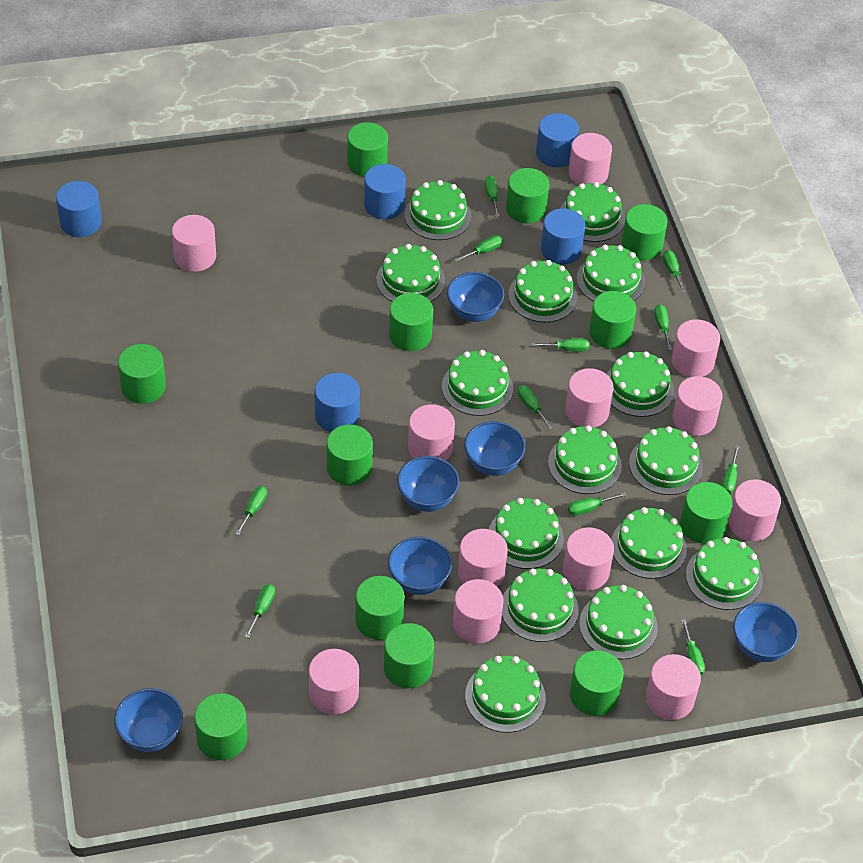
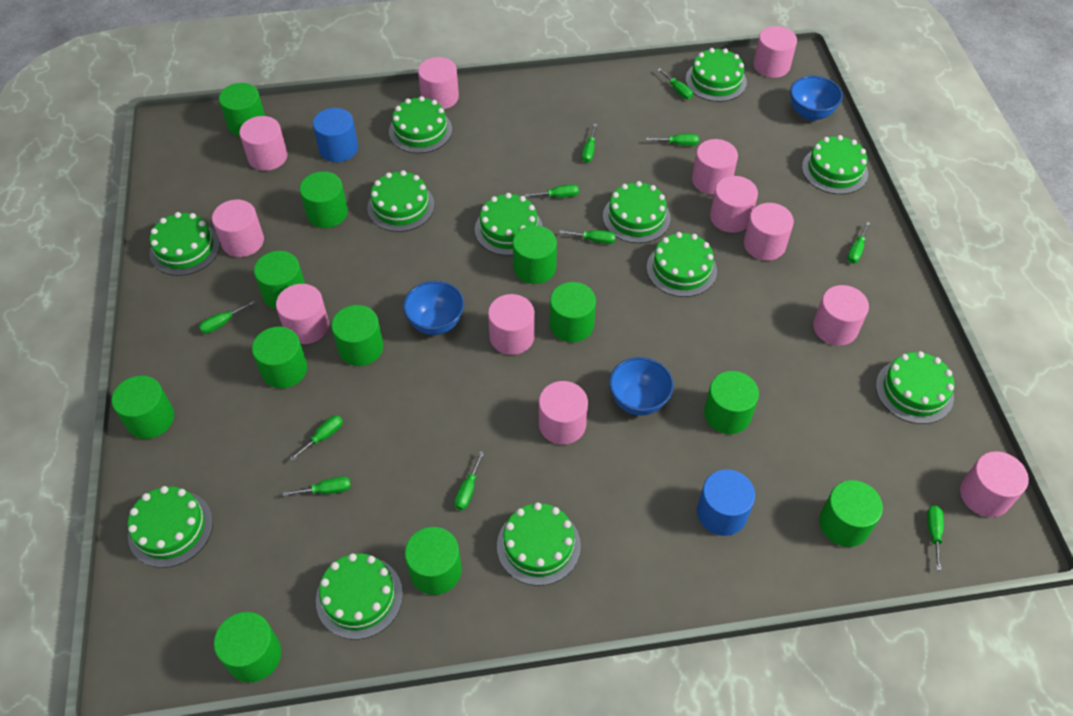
blue bowl: [114,688,183,752] [388,537,452,595] [397,456,459,512] [447,272,504,322] [464,421,526,476] [733,602,799,662] = 6 -> [403,281,464,335] [609,357,674,415] [790,76,843,121] = 3
blue cylinder: [56,181,102,237] [315,373,360,432] [364,164,406,220] [536,113,579,167] [541,208,586,265] = 5 -> [313,108,358,162] [697,469,755,536] = 2
green cake: [376,244,445,302] [404,180,471,240] [442,350,513,416] [465,656,546,733] [489,498,564,569] [502,568,579,642] [508,260,577,322] [548,425,622,494] [560,182,625,242] [577,245,645,301] [579,585,658,659] [607,352,674,417] [611,507,687,579] [629,426,703,495] [686,537,763,610] = 15 -> [128,486,213,568] [150,212,220,276] [316,553,403,640] [367,170,434,232] [389,96,452,153] [475,193,543,256] [497,503,581,586] [603,181,671,243] [647,232,717,297] [686,48,747,102] [802,135,868,194] [876,351,954,424] = 12

